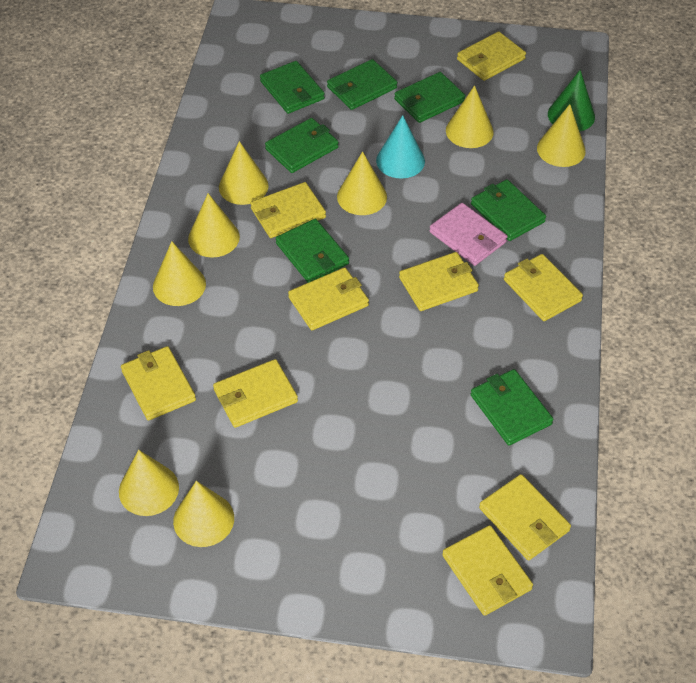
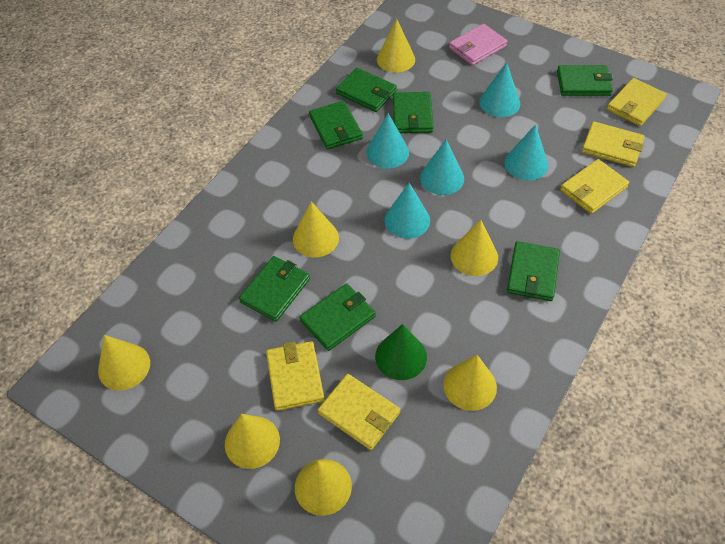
turquoise cone: [376,115,425,178] = 1 -> [366,113,409,168] [385,183,430,239] [420,139,464,195] [479,63,520,117] [504,124,548,180] = 5
yellow cone: [119,450,179,516] [153,241,206,306] [173,481,234,547] [188,193,240,258] [219,141,269,205] [337,151,387,215] [446,85,494,148] [537,104,586,167] = 8 -> [98,335,150,390] [225,414,280,469] [293,201,339,258] [295,459,352,516] [377,19,415,73] [443,355,497,411] [451,220,498,276] = 7
yellow wallet: [121,346,196,421] [213,359,298,428] [250,182,326,238] [288,267,369,330] [399,252,479,311] [442,525,533,616] [457,31,526,81] [479,474,571,560] [504,254,583,321] = 9 -> [266,341,325,411] [318,374,400,450] [560,159,629,214] [582,121,645,167] [607,78,667,126] = 5

